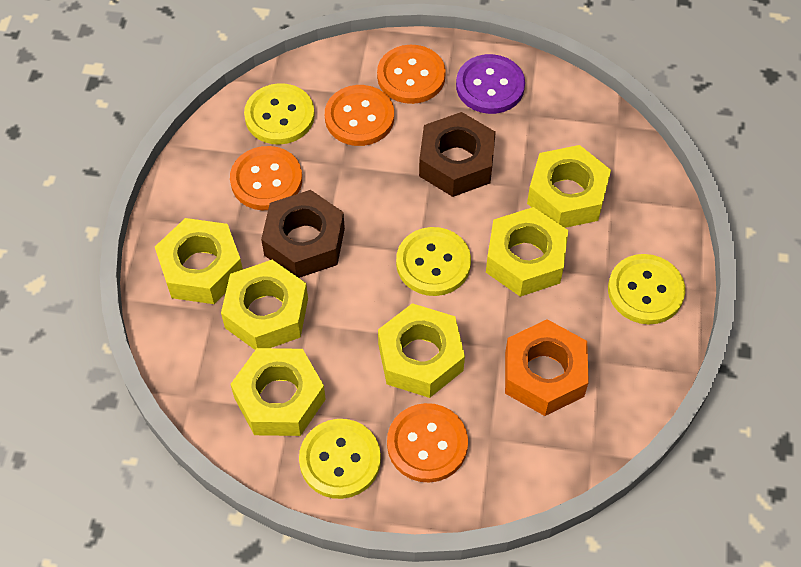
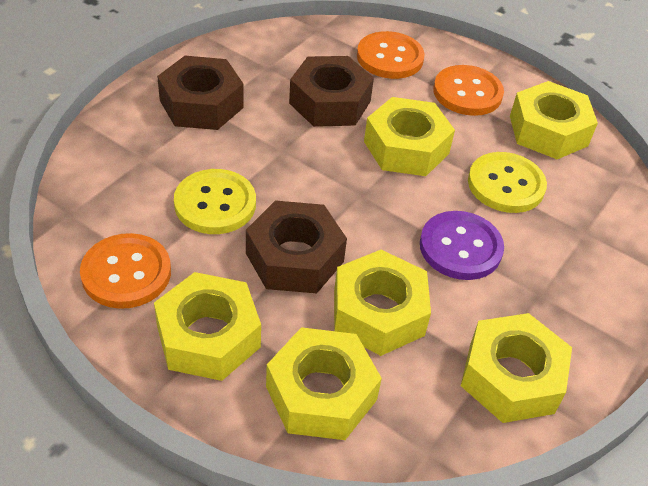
brown nut: [261,190,345,278] [419,112,496,197] = 2 -> [157,56,244,130] [246,200,347,293] [289,56,374,127] = 3
orange button: [230,146,302,210] [325,85,394,146] [377,45,446,104] [387,403,468,483] = 4 -> [80,233,171,309] [357,31,425,79] [433,65,504,116] = 3
orange nut: [505,319,589,416] = 1 -> none = 0
yellow button: [244,83,315,145] [299,419,381,499] [396,227,471,296] [608,254,685,324] = 4 -> [174,169,256,234] [468,152,547,213] = 2

